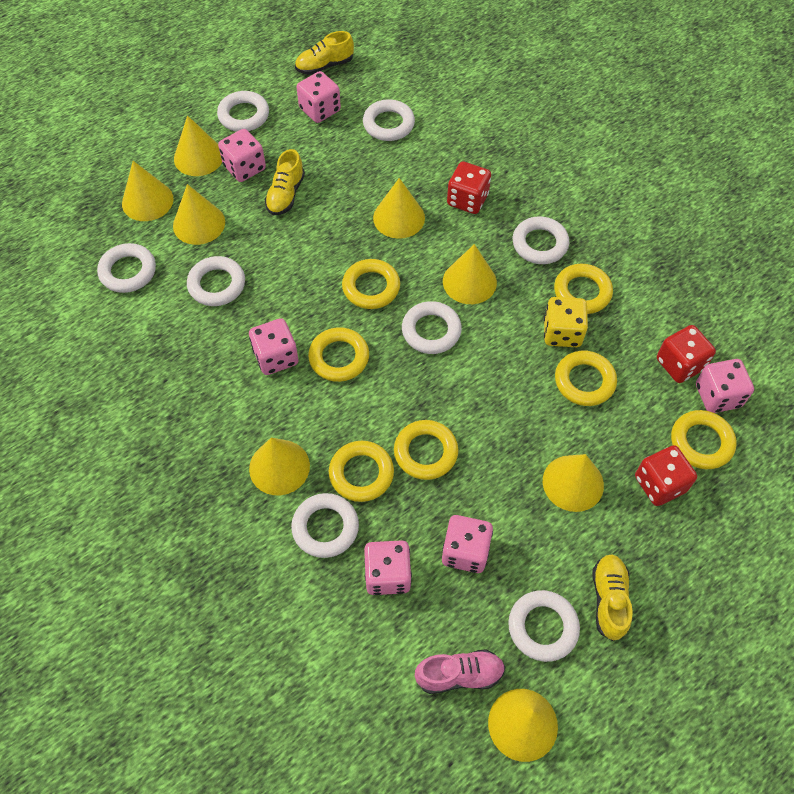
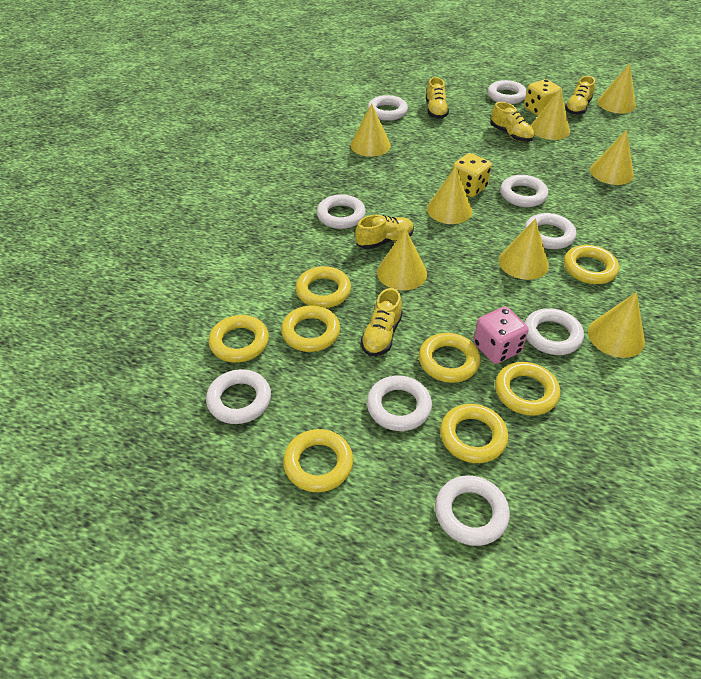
pink dice: [218,129,266,182] [249,318,299,375] [297,71,341,123] [364,540,412,595] [442,515,493,573] [696,359,754,413] = 6 -> [473,307,529,364] = 1
pink shoe: [415,649,505,694] = 1 -> none = 0
red dice: [447,161,491,214] [635,445,697,506] [657,325,716,383] = 3 -> none = 0
white ring: [97,243,156,293] [187,256,245,306] [217,91,269,132] [291,493,359,558] [363,99,415,141] [402,301,462,354] [508,590,580,662] [513,216,569,264] = 8 -> [206,369,271,424] [317,194,366,229] [367,376,432,431] [368,95,408,121] [435,476,510,546] [488,80,527,104] [500,175,548,207] [524,308,584,355] [525,213,576,249] = 9
yellow dice: [544,297,588,347] = 1 -> [452,153,492,197] [524,79,562,116] = 2
yellow ring: [308,327,369,382] [329,441,394,502] [342,259,400,309] [394,420,459,480] [554,264,613,314] [555,351,617,406] [671,410,736,469] = 7 -> [208,315,269,363] [281,306,340,352] [283,429,353,492] [296,266,351,308] [419,333,480,383] [440,404,508,463] [495,362,560,416] [564,245,619,284] = 8
yellow shoe: [265,149,305,215] [295,31,354,75] [592,554,633,641] = 3 -> [355,215,414,249] [361,288,403,356] [426,77,449,119] [491,102,534,142] [565,76,595,115] = 5

